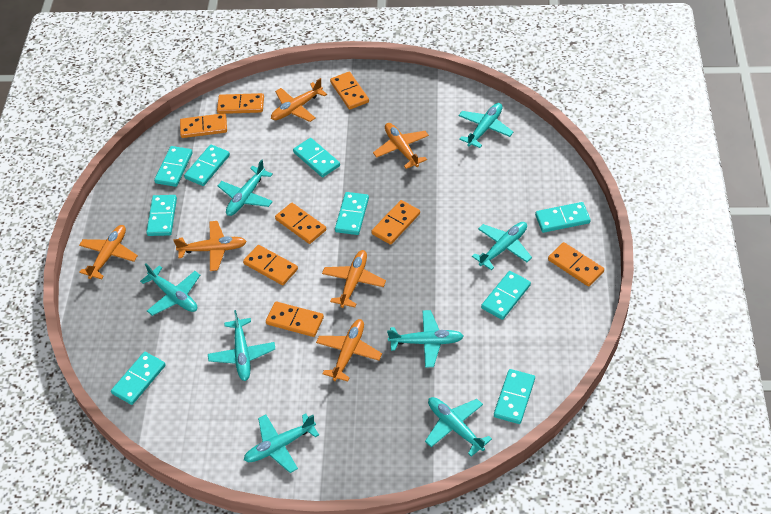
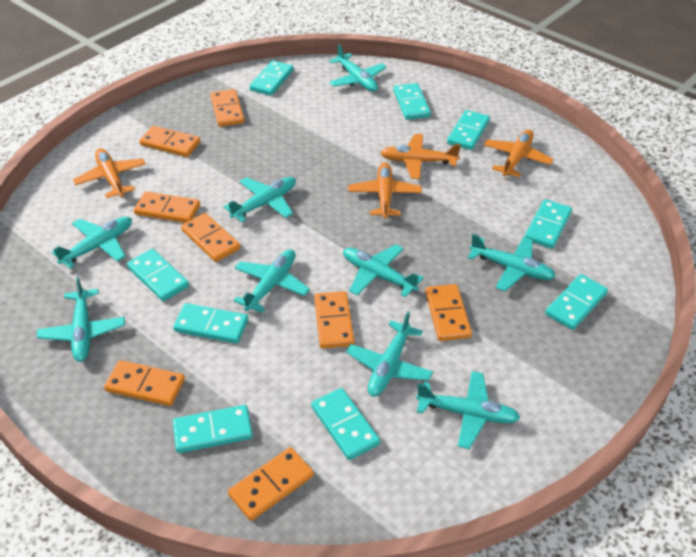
orange plane: [79,225,138,279] [173,221,247,271] [271,78,327,122] [316,319,382,382] [322,250,386,308] [373,123,429,169] = 6 -> [73,148,146,198] [348,162,422,219] [380,134,461,179] [484,130,554,177] = 4
turquoise plane: [140,264,200,316] [208,310,275,381] [218,159,273,216] [244,413,319,473] [387,310,464,368] [425,397,492,457] [458,103,513,148] [472,222,532,270] = 8 -> [37,277,125,362] [52,217,132,268] [224,177,296,222] [233,249,310,313] [329,44,386,92] [343,244,424,297] [346,311,433,397] [416,371,520,449] [468,234,556,291] = 9

